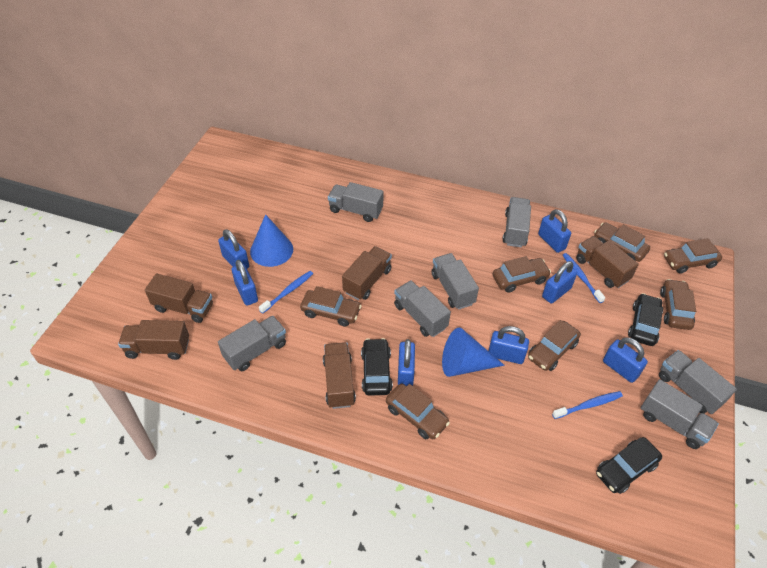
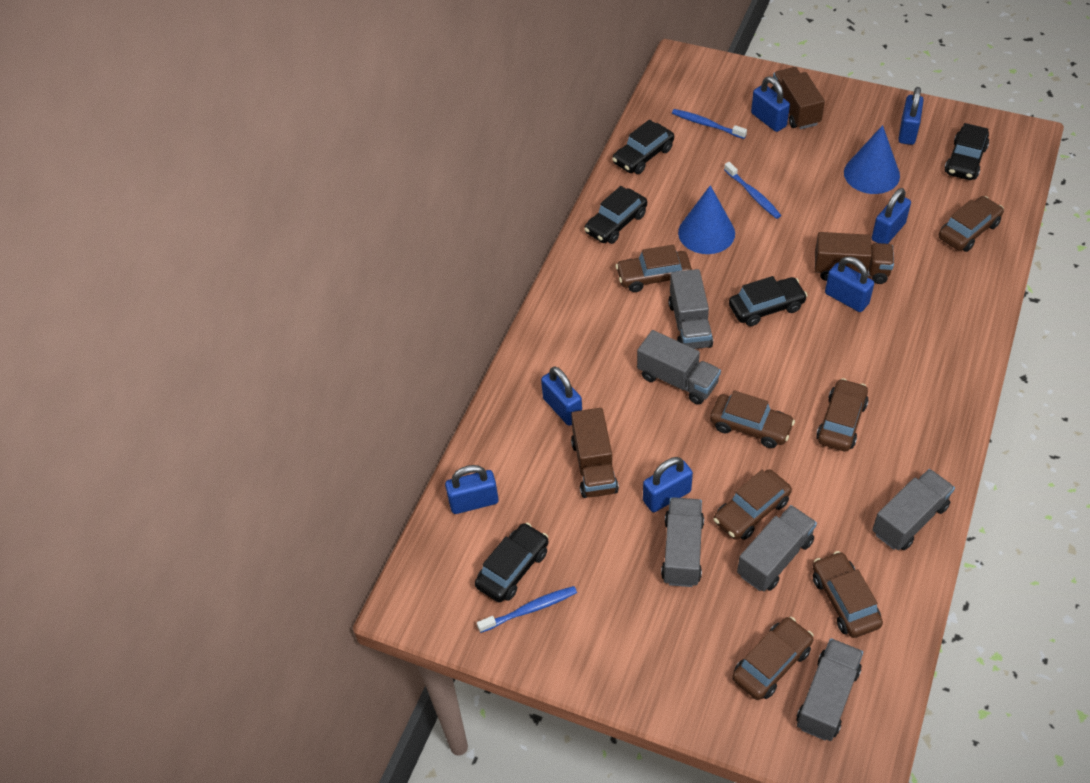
black car: [361,338,393,396] [596,437,662,494] [628,293,663,346] = 3 -> [475,523,549,602] [584,186,647,244] [612,120,674,174] [729,276,808,326] [945,123,989,180] = 5
brown truck: [118,320,189,360] [145,274,213,323] [323,342,356,409] [342,246,392,300] [576,236,639,288] = 5 -> [571,408,619,498] [771,67,825,129] [815,232,894,284] = 3
grey truck: [218,316,286,371] [328,182,384,222] [394,280,451,337] [431,253,479,309] [502,197,531,247] [641,379,719,449] [659,350,737,414] = 7 -> [637,330,721,405] [661,497,704,587] [668,269,713,349] [737,505,817,591] [796,638,863,741] [872,469,955,550] = 6

